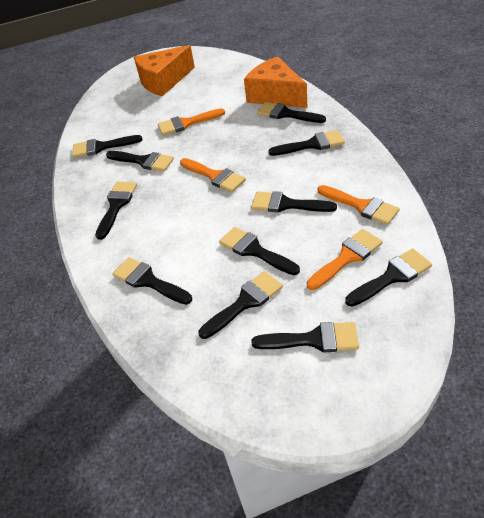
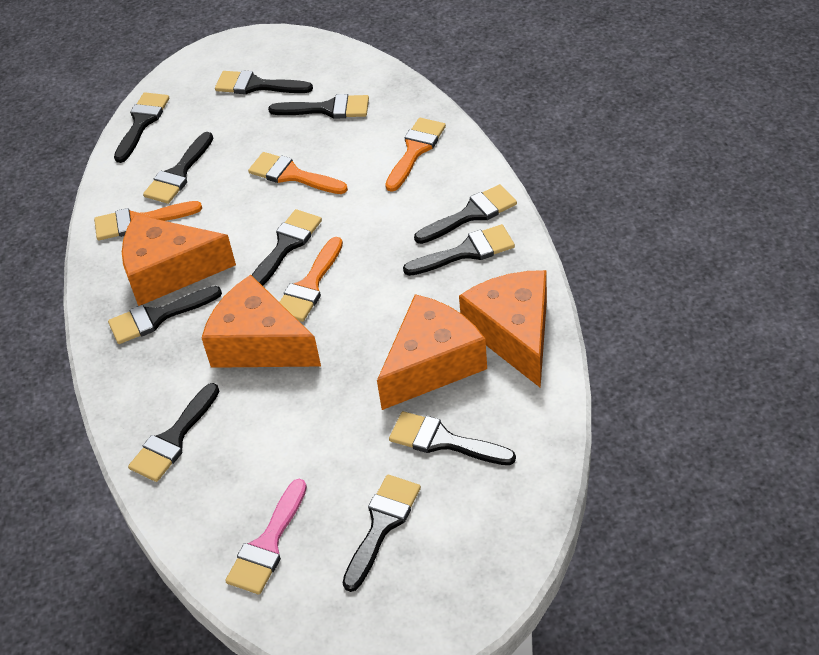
orange cheese: [134,45,195,96] [244,56,307,108] = 2 -> [122,215,236,306] [202,275,321,368] [377,294,487,410] [459,270,547,388] = 4
pink brush: none = 0 -> [225,479,307,595] = 1

